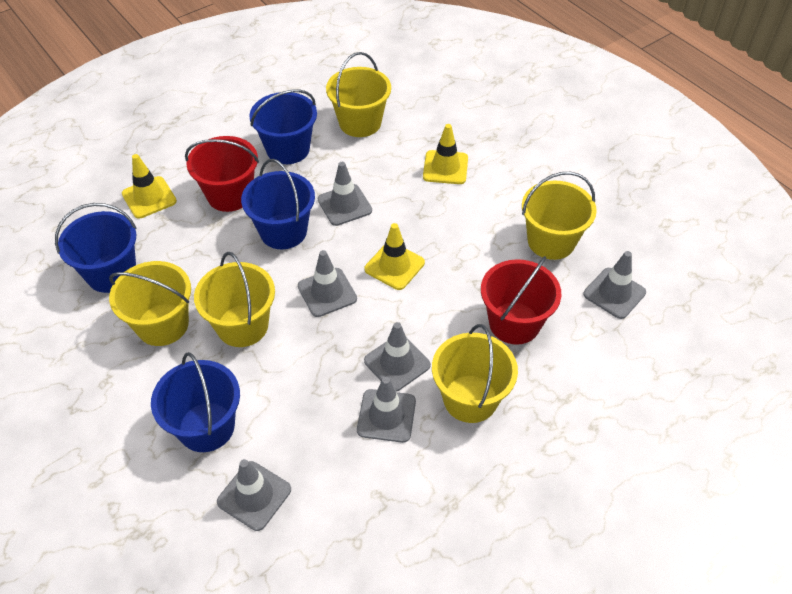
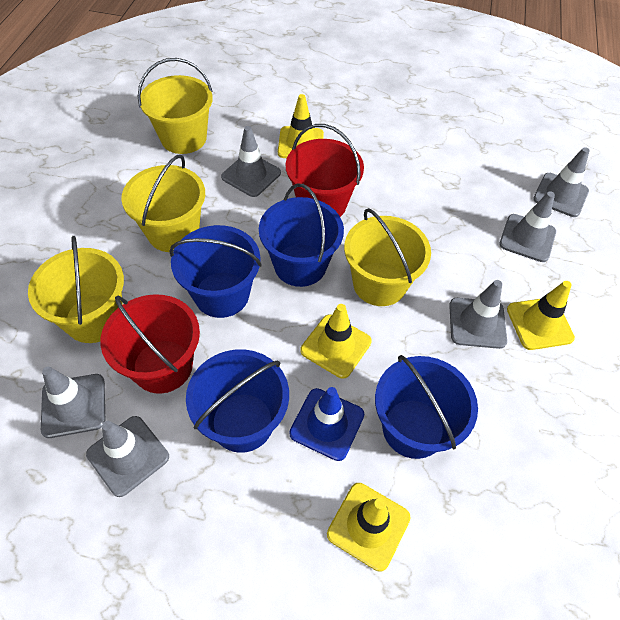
blue traffic cone: none = 0 -> [289,387,364,461] = 1
yellow bucket: [109,261,191,346] [194,252,275,347] [326,52,391,137] [432,324,518,423] [522,172,597,260] = 5 -> [28,236,124,343] [121,154,205,252] [138,58,213,154] [344,208,431,306] = 4
yellow traffic cone: [122,154,177,219] [364,223,425,290] [423,124,468,184] = 3 -> [278,94,324,158] [300,304,372,378] [327,483,411,572] [507,281,575,350] = 4

